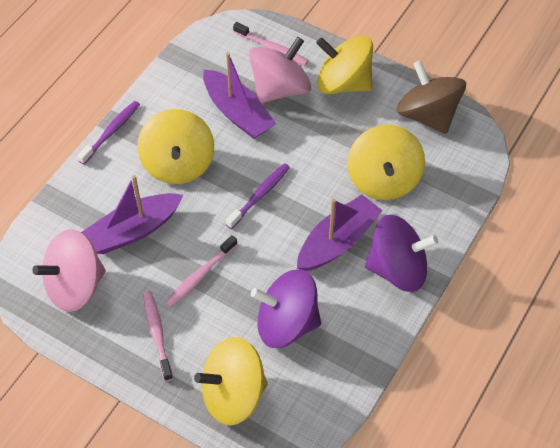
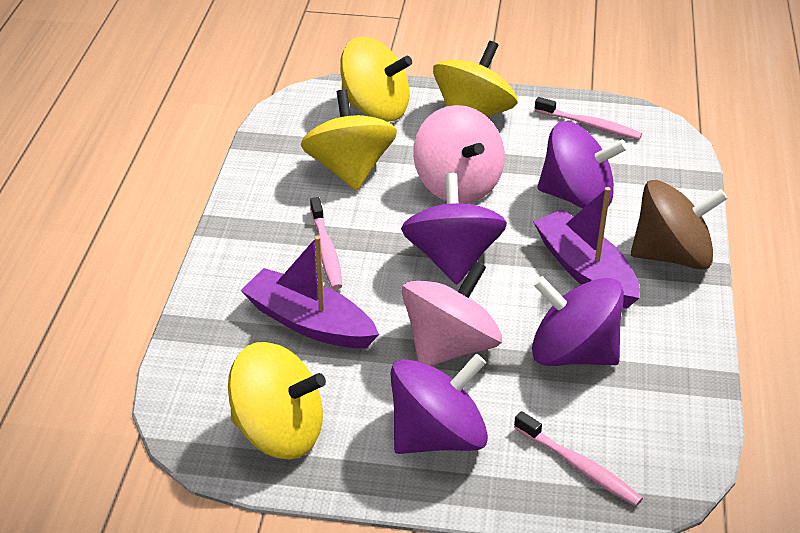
purple boat: [81,175,183,254] [203,52,276,139] [297,195,383,271] = 3 -> [240,236,379,348] [533,187,640,309] = 2
purple spinning top: [251,269,321,348] [365,215,439,292] = 2 -> [391,354,488,454] [401,173,507,284] [532,276,624,366] [537,121,628,208] = 4
purple toothbrush: [77,101,140,164] [226,163,290,229] = 2 -> none = 0

